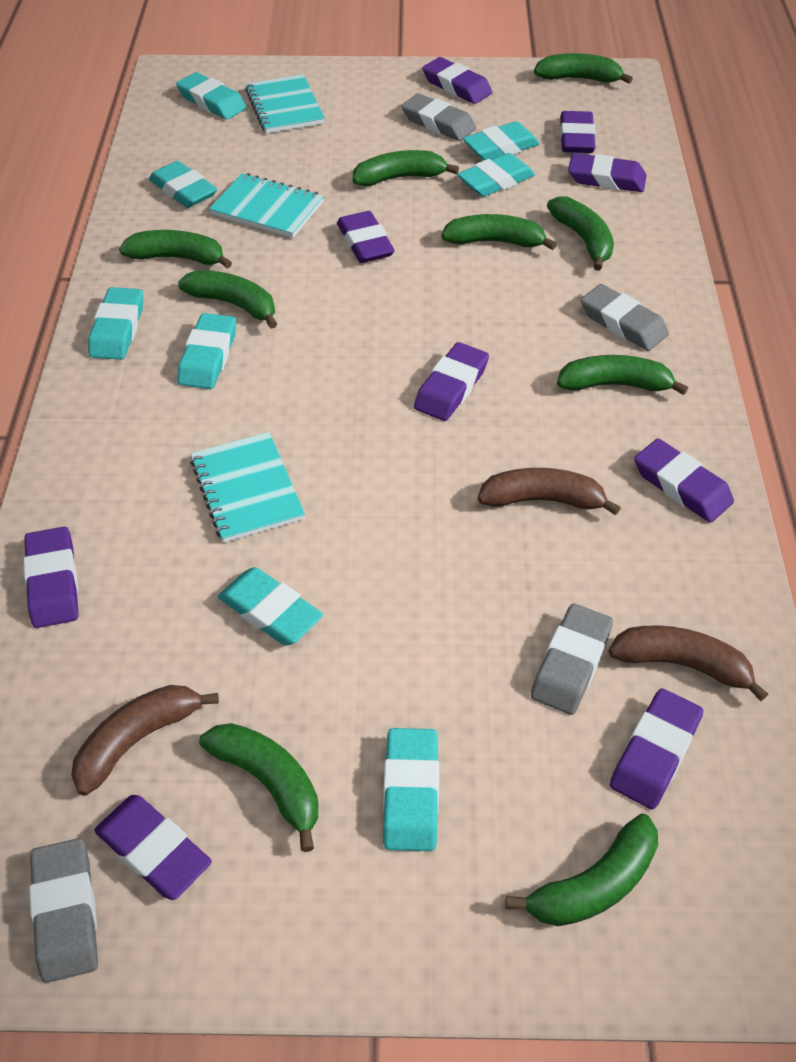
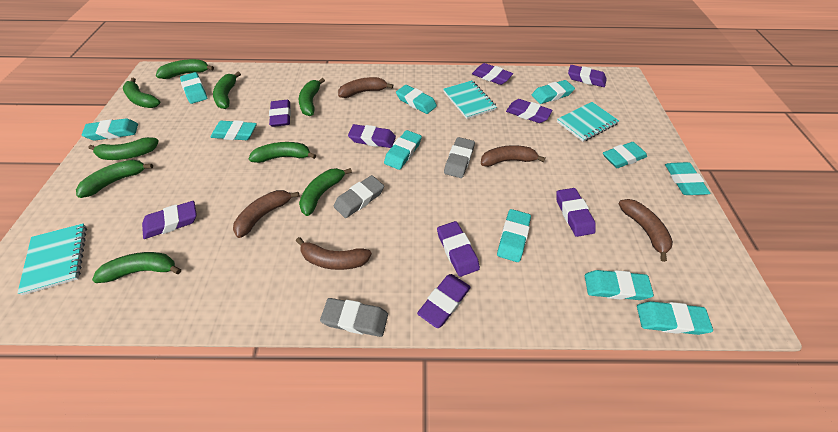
brown banana: [71,685,219,795] [478,468,621,516] [608,625,768,701] = 3 -> [233,190,300,238] [296,237,372,270] [338,77,393,98] [481,145,545,167] [618,199,673,262] = 5
grey eraser: [29,838,98,983] [402,93,476,141] [530,604,613,715] [581,284,669,351] = 4 -> [320,298,388,337] [334,175,384,218] [444,137,475,178] = 3
turquoise eraser: [88,287,143,360] [149,161,217,208] [176,72,247,120] [177,313,236,389] [218,567,323,646] [383,728,439,851] [457,153,535,197] [463,121,540,160] = 8 -> [81,118,138,140] [180,72,207,104] [211,120,257,140] [384,130,422,170] [396,85,437,114] [497,209,531,262] [532,80,575,104] [585,270,654,300] [603,142,647,168] [637,301,713,335] [665,162,710,195] = 11

